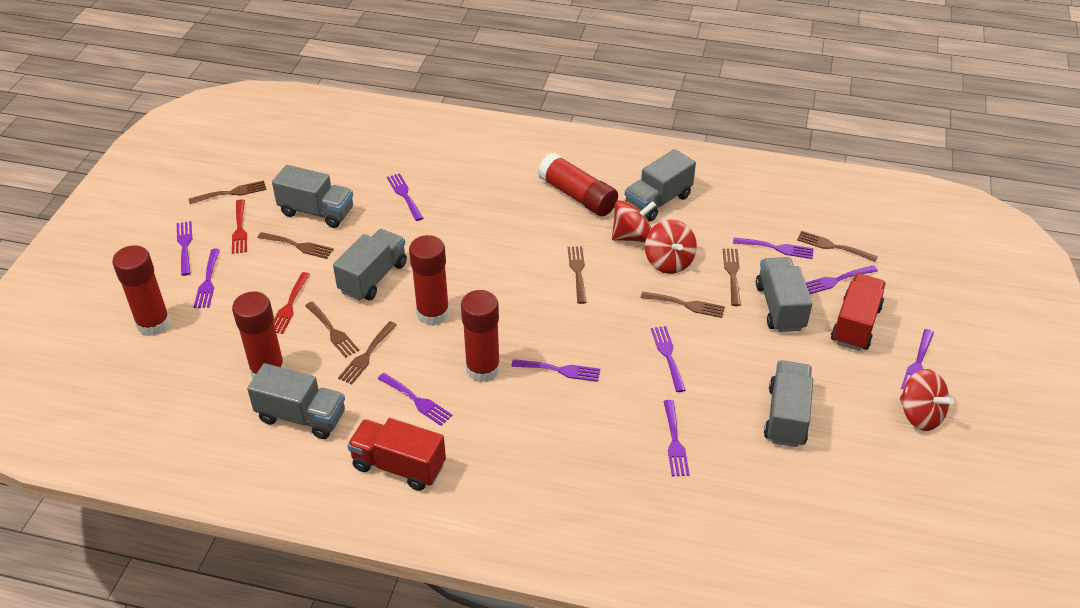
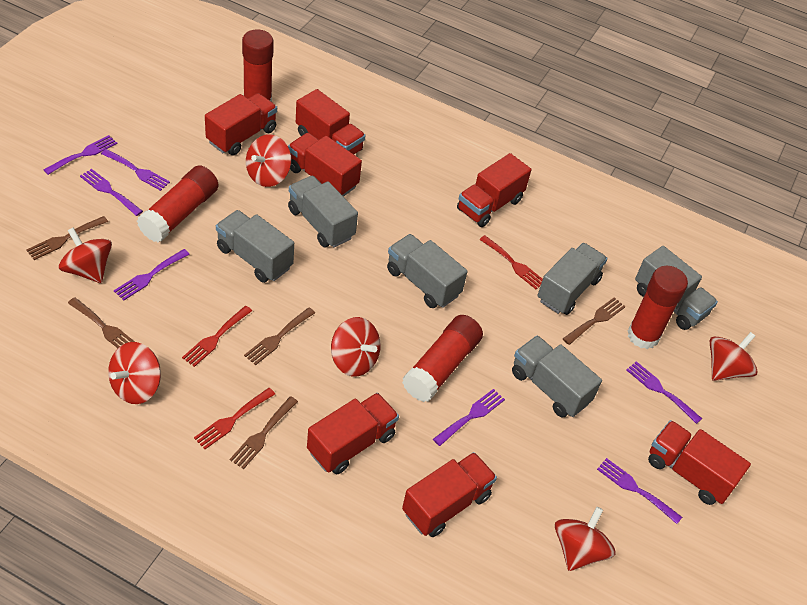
brown fork: [189,180,267,204] [257,232,334,259] [305,301,359,358] [338,321,397,384] [568,246,587,304] [641,291,725,318] [723,248,741,306] [797,231,878,262] = 8 -> [26,216,108,260] [68,297,135,348] [230,396,298,469] [244,308,315,365] [563,297,626,345] = 5
purple fork: [177,221,192,276] [194,249,220,308] [378,373,453,426] [387,173,423,221] [511,359,600,382] [651,326,686,392] [663,400,690,476] [733,237,814,259] [805,265,878,294] [901,329,934,389] = 10 -> [43,135,118,175] [80,169,143,216] [101,149,170,191] [114,249,190,300] [433,389,505,446] [597,458,682,524] [626,361,702,424] = 7
red fork: [232,199,247,254] [273,272,310,334] = 2 -> [182,306,252,367] [194,388,275,449] [479,235,543,289] = 3
red glue stick: [112,245,171,336] [232,291,286,379] [409,235,450,326] [461,290,500,383] [538,153,618,216] = 5 -> [137,165,218,243] [242,29,274,102] [402,315,483,402] [628,266,688,349] = 4
red spinning top: [612,200,656,242] [645,219,697,274] [900,369,954,431] = 3 -> [59,227,112,283] [108,342,161,404] [246,134,291,187] [331,317,381,377] [555,507,616,571] [710,332,758,381] = 6
red truck: [347,418,446,491] [831,273,886,351] = 2 -> [205,93,277,155] [288,133,362,197] [296,89,366,154] [307,393,399,474] [402,452,497,537] [457,153,531,227] [648,420,751,505] = 7

